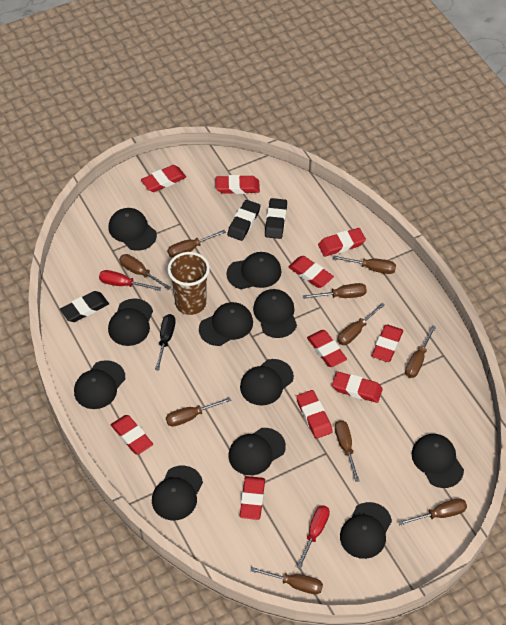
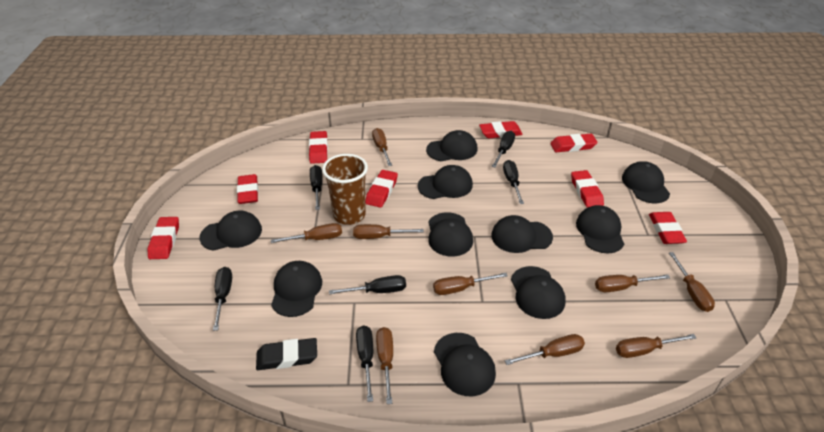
black cap: [74,360,125,409] [108,298,153,346] [109,208,157,251] [152,466,203,520] [199,302,253,346] [226,252,281,289] [228,428,286,475] [240,359,294,406] [253,289,297,338] [340,502,392,559] [412,434,464,488] = 11 -> [199,211,262,251] [271,261,322,317] [418,165,473,199] [426,130,477,161] [428,212,473,257] [434,333,496,396] [492,215,553,253] [511,266,565,319] [576,205,624,253] [622,161,670,203] = 10
black eraser: [60,291,109,322] [227,200,261,241] [265,198,287,239] = 3 -> [256,338,317,370] = 1
black screwdriver: [155,314,176,370] = 1 -> [213,267,232,331] [310,165,323,210] [329,275,406,294] [356,325,373,402] [492,131,515,168] [503,160,524,204] = 6
brown screwdriver: [119,254,172,290] [166,397,231,427] [167,230,226,258] [250,567,323,594] [302,283,367,299] [333,256,396,274] [335,420,360,482] [337,303,385,345] [398,498,467,526] [405,325,436,378] = 10 -> [271,223,342,243] [353,224,424,239] [372,128,392,166] [376,327,393,404] [433,273,508,295] [505,334,585,365] [595,274,670,292] [616,334,696,358] [669,252,715,312] = 9
red eraser: [111,415,153,454] [141,165,186,192] [215,175,260,194] [240,476,265,520] [288,256,334,288] [296,390,333,439] [307,330,347,367] [318,228,366,257] [332,371,383,403] [372,325,403,362] = 10 -> [147,217,179,259] [237,174,258,204] [309,131,328,164] [365,170,398,208] [479,121,523,138] [550,134,598,152] [571,170,604,208] [649,212,687,244] = 8
red screwdriver: [99,270,161,291] [296,505,330,569] = 2 -> none = 0

